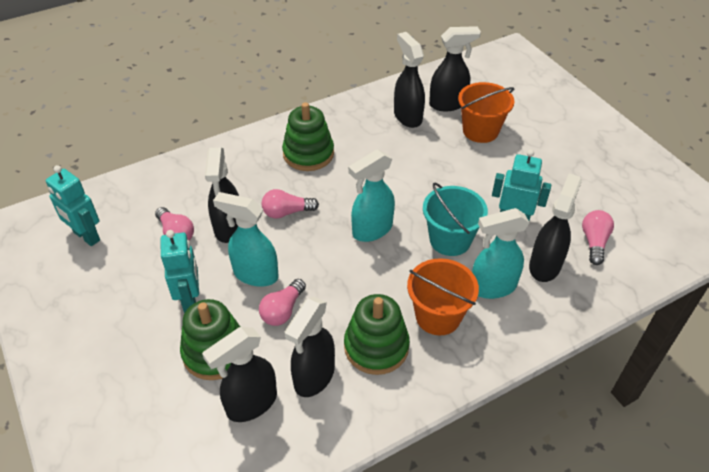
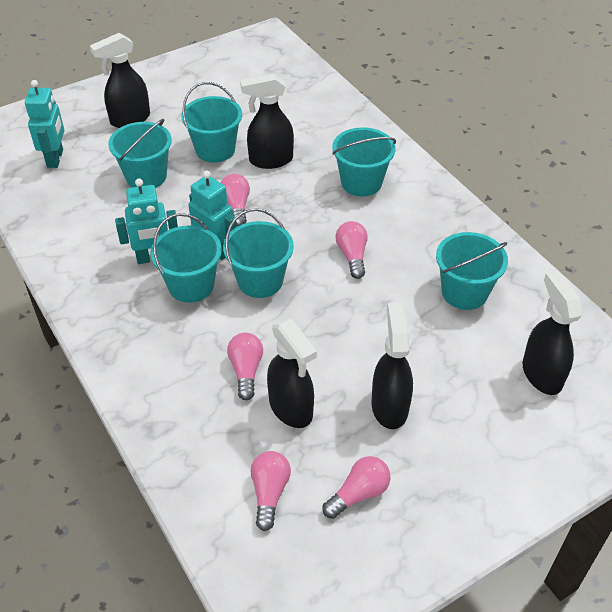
black spray bottle: [202,327,277,422] [205,148,239,243] [285,297,335,397] [394,32,425,128] [429,26,481,111] [529,173,582,282] = 6 -> [90,33,150,128] [240,73,294,169] [267,318,317,428] [372,302,413,429] [522,271,583,395] = 5
green stacking toy: [180,299,241,380] [282,102,334,171] [344,294,410,375] = 3 -> none = 0
orange bucket: [407,258,479,335] [458,82,514,143] = 2 -> none = 0
pink light bulb: [155,207,194,240] [259,279,306,326] [262,189,319,219] [582,210,614,265] = 4 -> [221,174,250,227] [227,333,263,400] [251,451,291,531] [323,456,390,519] [335,221,368,279] = 5
turquoise bucket: [423,183,488,256] = 1 -> [108,119,172,188] [150,213,222,303] [181,82,242,163] [223,208,294,298] [332,127,396,197] [436,232,508,310] = 6
turquoise spray bottle: [213,192,279,287] [348,149,395,242] [472,208,530,299] = 3 -> none = 0

